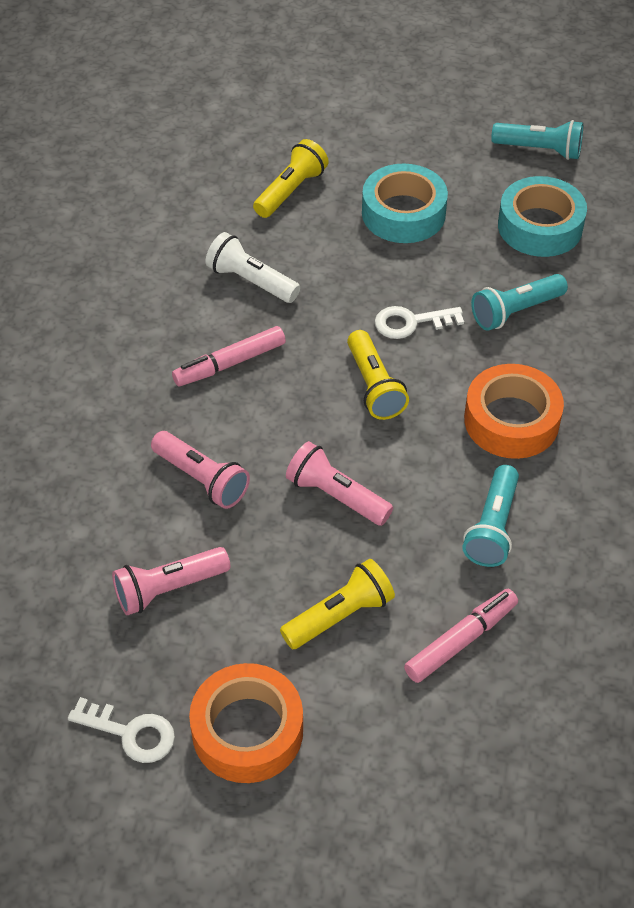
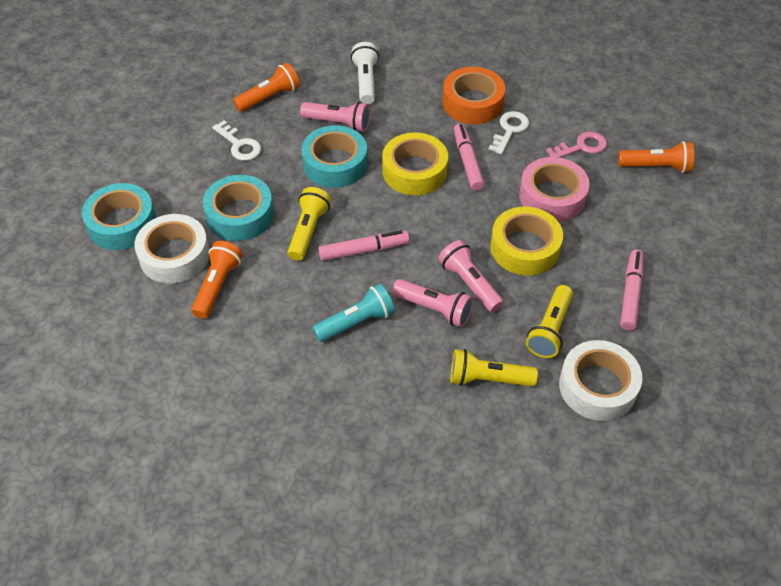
orange flashlight: none = 0 -> [191,241,243,319] [233,63,300,112] [618,141,694,173] = 3
orange tape: [189,663,303,783] [464,364,564,459] = 2 -> [443,67,505,124] = 1
pink key: none = 0 -> [546,131,607,158] = 1
pink marker: [172,326,286,386] [404,589,518,683] = 2 -> [318,230,409,261] [454,123,485,191] [620,250,644,330] = 3
pink tape: none = 0 -> [519,157,590,222] = 1
turquoise flashlight: [463,465,519,567] [471,274,568,331] [491,120,583,160] = 3 -> [312,284,395,342] = 1
turquoise tape: [362,163,448,243] [498,176,587,257] = 2 -> [82,183,156,250] [203,175,274,241] [302,125,368,188] = 3
white tape: none = 0 -> [135,214,209,284] [559,340,642,421] = 2
yellow tape: none = 0 -> [382,132,448,195] [490,206,563,276] = 2

